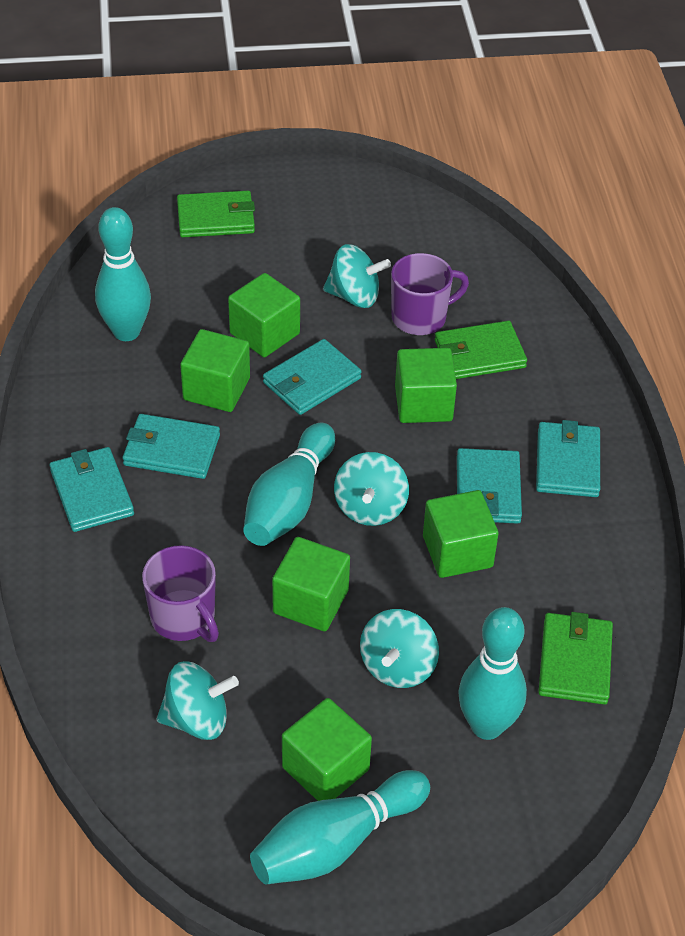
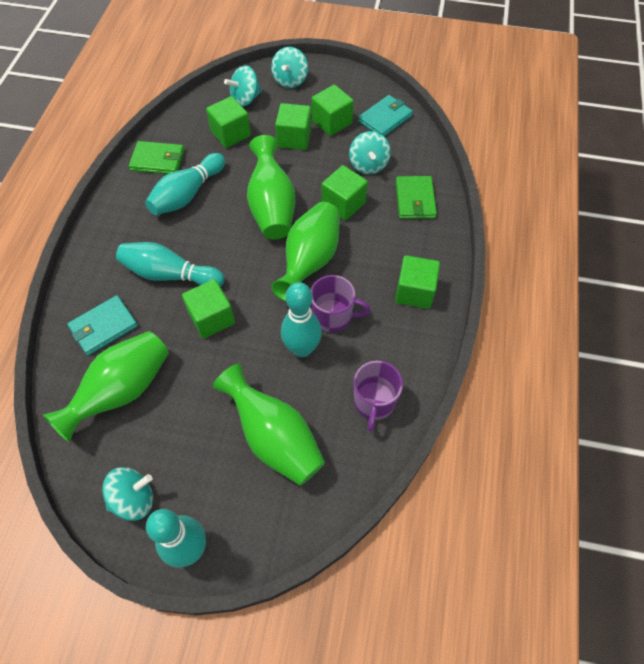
green vase: none = 0 -> [43,331,169,442] [213,363,325,486] [247,135,295,240] [271,202,340,302] = 4
green wallet: [177,191,255,237] [435,321,527,379] [538,612,613,705] = 3 -> [129,141,184,174] [396,176,437,219] = 2
turquoise wallet: [50,447,134,532] [123,414,220,479] [263,339,362,415] [457,448,522,524] [536,420,600,497] = 5 -> [67,295,138,356] [358,95,413,136] = 2

